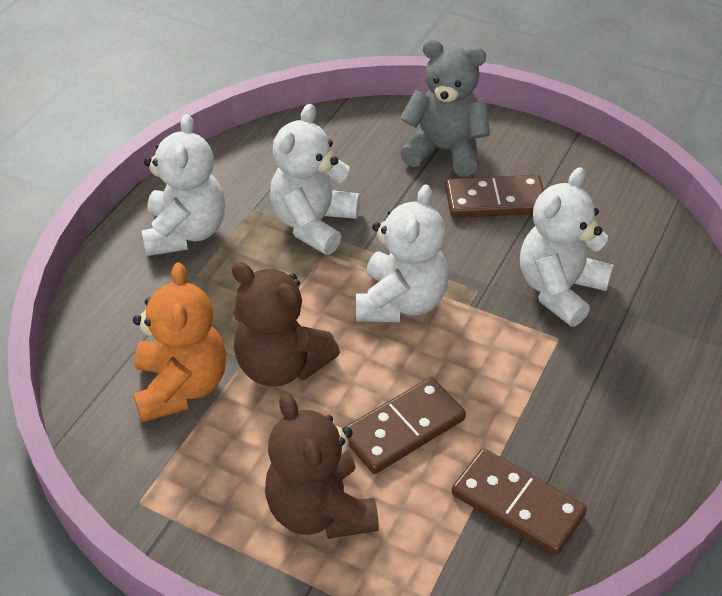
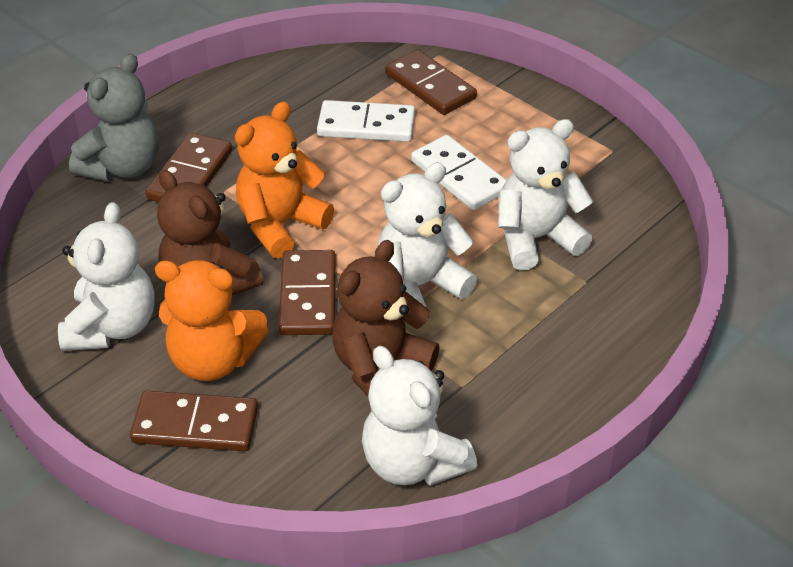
brown domino: [342,377,466,474] [445,175,544,218] [451,448,587,555] = 3 -> [130,391,258,451] [146,133,232,202] [279,250,336,335] [385,50,477,115] = 4
orange teddy bear: [133,262,226,422] = 1 -> [155,260,268,381] [235,102,334,259] = 2
white domino: none = 0 -> [317,100,415,142] [411,135,507,210] = 2

